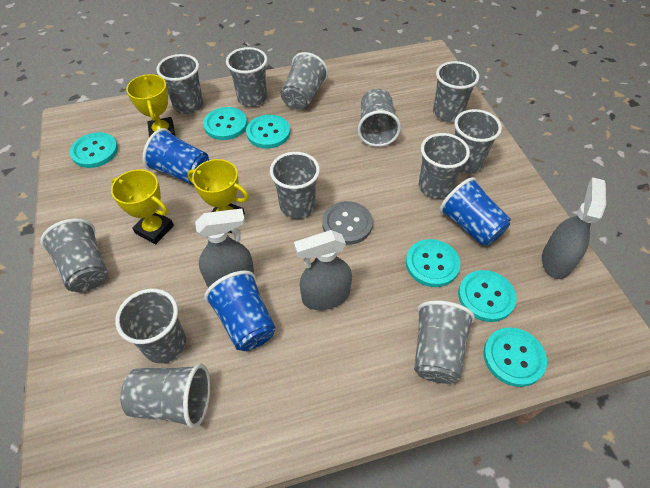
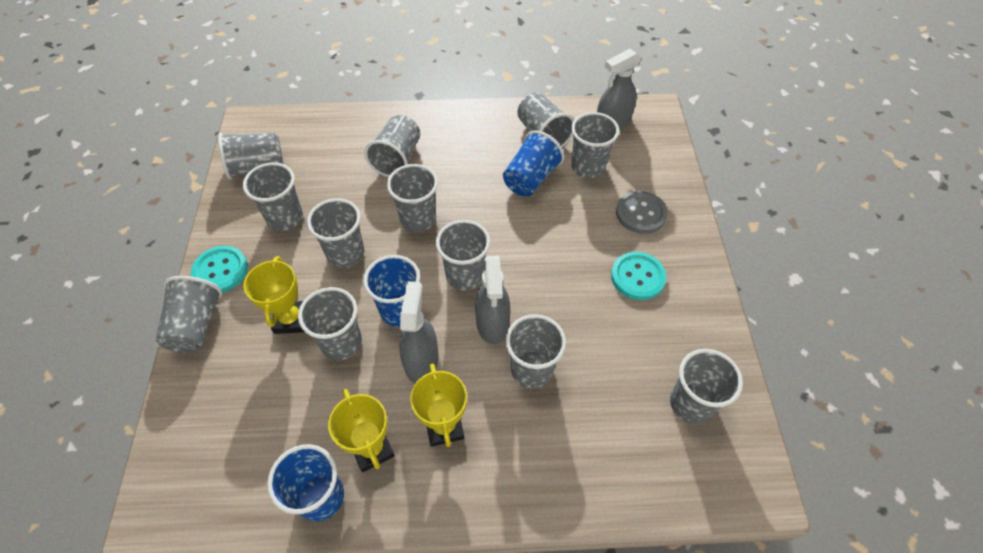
turquoise button: [70,132,118,168] [203,107,247,140] [246,115,290,148] [406,239,460,287] [458,270,517,322] [483,327,547,387] = 6 -> [191,246,248,293] [611,252,666,300] = 2

